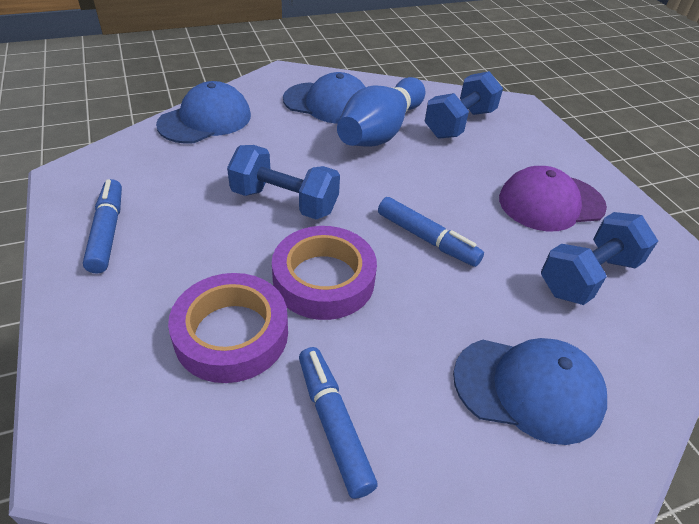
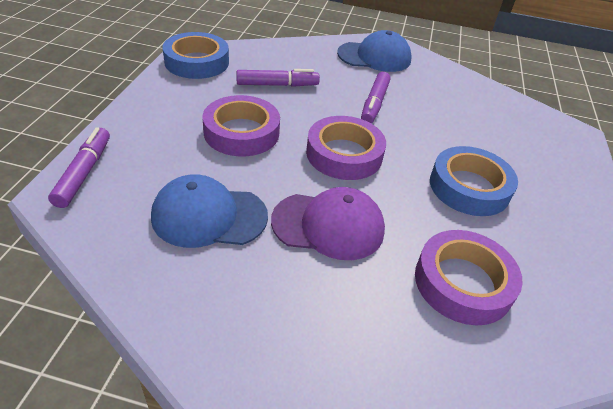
blue bowling pin: [337,77,425,147] = 1 -> none = 0
blue cap: [156,81,251,144] [283,72,365,124] [453,338,607,445] = 3 -> [151,174,268,248] [337,30,411,72] = 2
blue dumbbell: [227,145,340,219] [425,71,503,139] [541,212,658,305] = 3 -> none = 0
blue marker: [83,179,122,273] [299,347,378,499] [378,197,484,267] = 3 -> none = 0
blue tape: none = 0 -> [162,32,229,79] [430,146,518,216] = 2
purple marker: none = 0 -> [48,127,110,208] [236,69,320,87] [361,72,390,123] = 3
purple tape: [168,273,288,383] [272,226,377,320] = 2 -> [203,95,280,156] [306,116,386,180] [415,230,523,325] = 3

